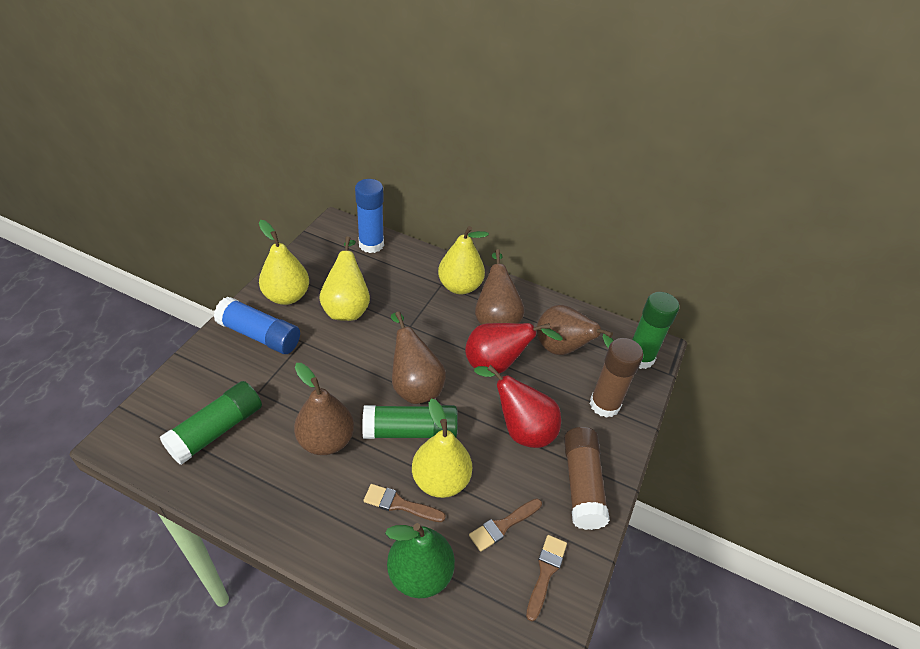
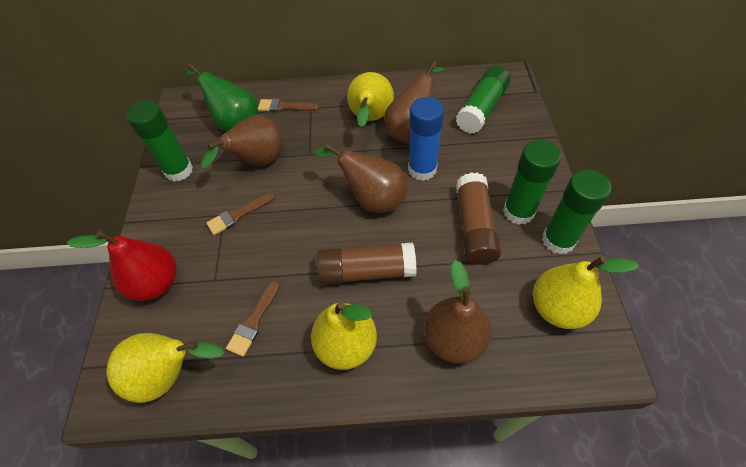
blue glue stick: [213,296,300,354] [355,179,384,253] = 2 -> [408,97,444,181] = 1
green glue stick: [160,381,262,465] [362,405,458,439] [632,292,679,369] = 3 -> [126,101,193,182] [456,66,510,134] [503,140,561,225] [542,170,611,255] = 4
red pear: [465,323,563,374] [474,365,561,448] = 2 -> [67,231,177,301] = 1

